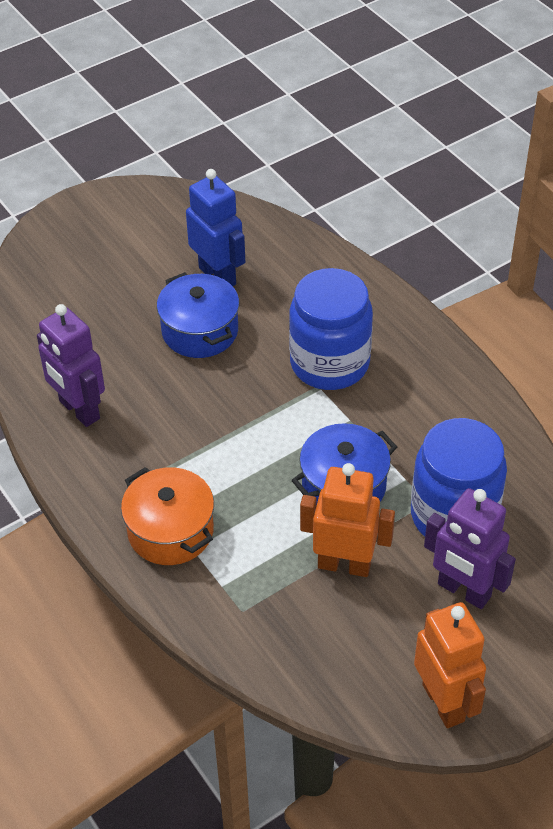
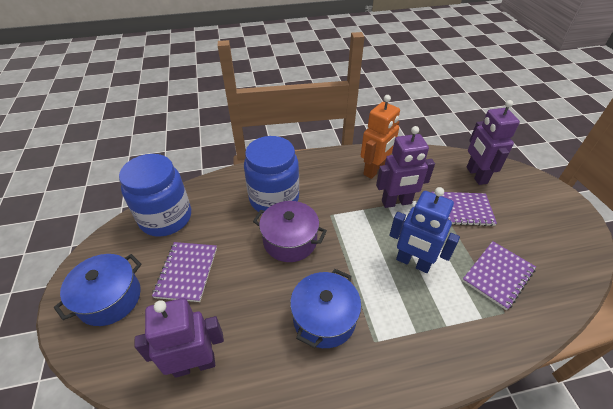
orange pot: [121,467,214,565] = 1 -> none = 0
orange robot: [300,463,395,577] [414,602,486,728] = 2 -> [361,95,400,179] = 1
purple notebook: none = 0 -> [152,242,217,302] [432,192,497,226] [462,241,536,310] = 3
purple pot: none = 0 -> [253,201,327,262] = 1
purple robot: [37,304,105,427] [424,488,516,609] = 2 -> [134,298,224,378] [376,126,435,208] [467,100,520,185] = 3

